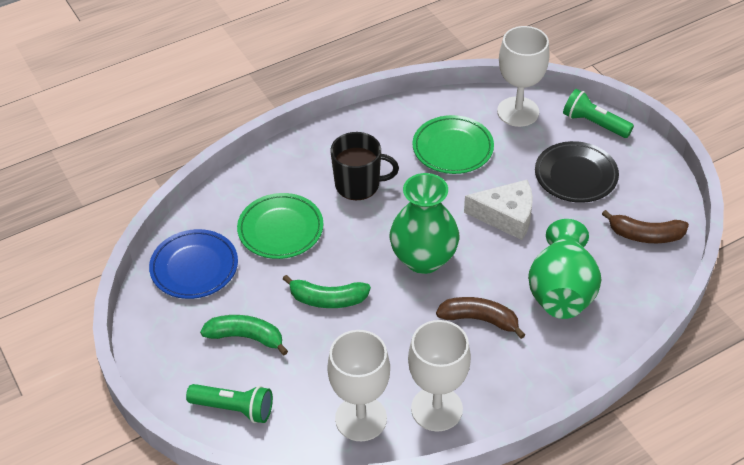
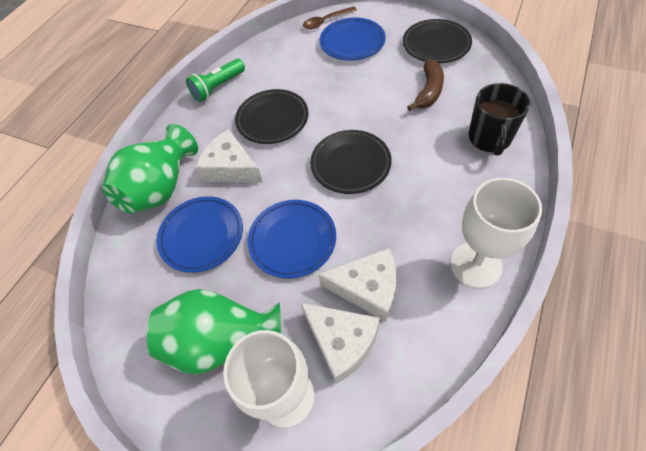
black plate: [535,141,619,203] = 1 -> [235,89,309,144] [310,130,391,194] [403,19,472,63] = 3
blue plate: [149,229,238,299] = 1 -> [157,196,243,273] [248,200,336,278] [319,17,386,61] = 3
brown banana: [436,297,525,339] [602,210,689,243] = 2 -> [407,59,444,111] = 1
brown spoon: none = 0 -> [303,6,357,29] = 1
green banana: [200,315,288,355] [283,275,371,308] = 2 -> none = 0
green flashlight: [186,384,273,423] [563,89,634,138] = 2 -> [186,58,245,102] = 1
green plate: [237,193,323,259] [412,115,494,174] = 2 -> none = 0
white cheese: [464,180,533,240] = 1 -> [195,129,263,183] [300,303,380,384] [318,248,396,322] = 3
white goblet: [327,330,390,441] [408,320,471,431] [497,26,550,127] = 3 -> [223,330,314,428] [450,178,542,289] = 2

